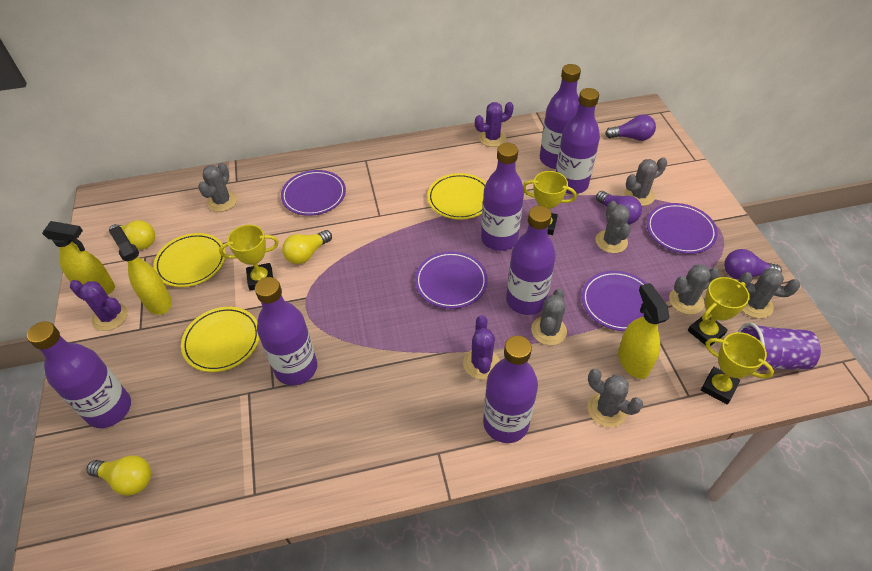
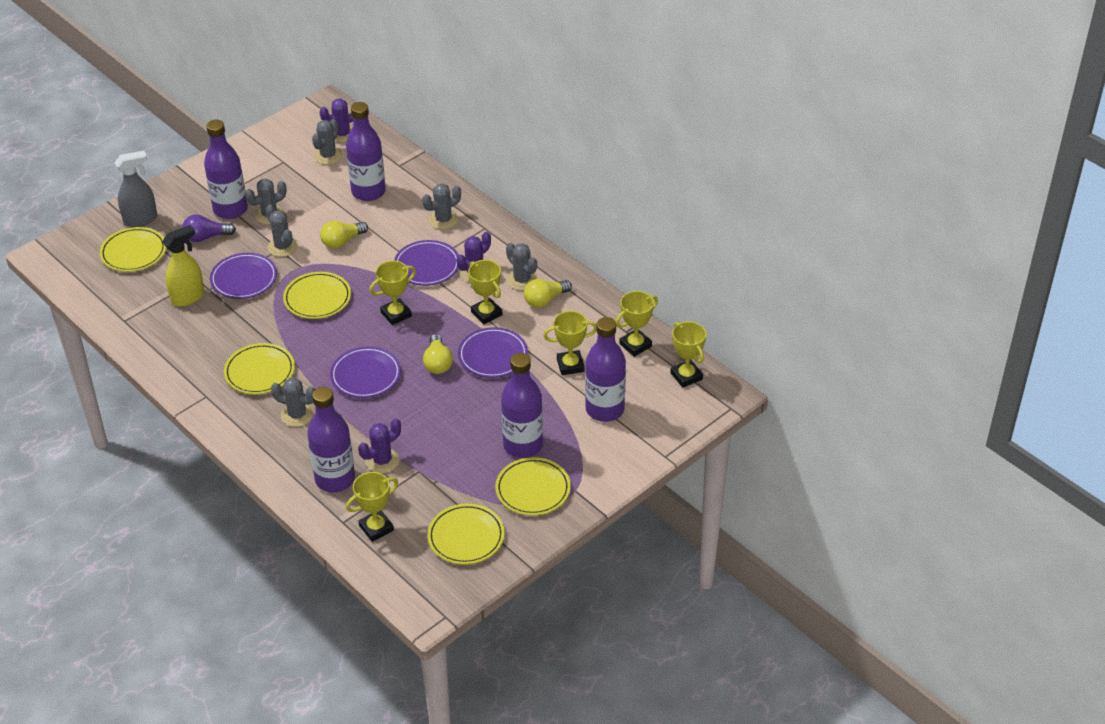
grey cactus: [198,163,237,212] [531,289,567,345] [588,369,643,427] [595,201,631,253] [624,157,667,206] [669,264,720,315] [739,268,800,319] = 7 -> [245,178,287,224] [266,205,298,257] [271,377,315,427] [312,119,343,165] [422,183,461,230] [506,243,538,290] = 6
grey spray bottle: none = 0 -> [115,151,157,227] = 1
purple bottle: [27,321,131,428] [255,277,317,386] [481,143,524,251] [483,336,538,443] [506,206,556,315] [540,64,581,169] [556,88,600,194] = 7 -> [204,120,248,219] [307,387,355,493] [346,102,386,201] [501,353,543,458] [585,317,626,422] = 5
purple cup: [738,322,821,371] = 1 -> none = 0
purple light bulb: [596,191,642,224] [605,114,656,141] [724,249,782,280] = 3 -> [182,215,236,242] = 1
yellow plate: [153,233,226,287] [181,307,259,372] [427,173,486,220] = 3 -> [100,227,166,272] [224,343,295,394] [283,272,351,319] [427,504,505,565] [495,457,571,516] = 5
yellow spray bottle: [42,221,115,295] [109,226,172,315] [618,283,669,379] = 3 -> [162,225,204,307] = 1
yellow trophy: [219,225,279,291] [523,171,577,235] [688,277,750,346] [701,332,774,404] = 4 -> [346,472,398,542] [369,261,416,325] [468,260,502,324] [543,311,597,375] [616,291,658,357] [670,322,706,388] = 6

